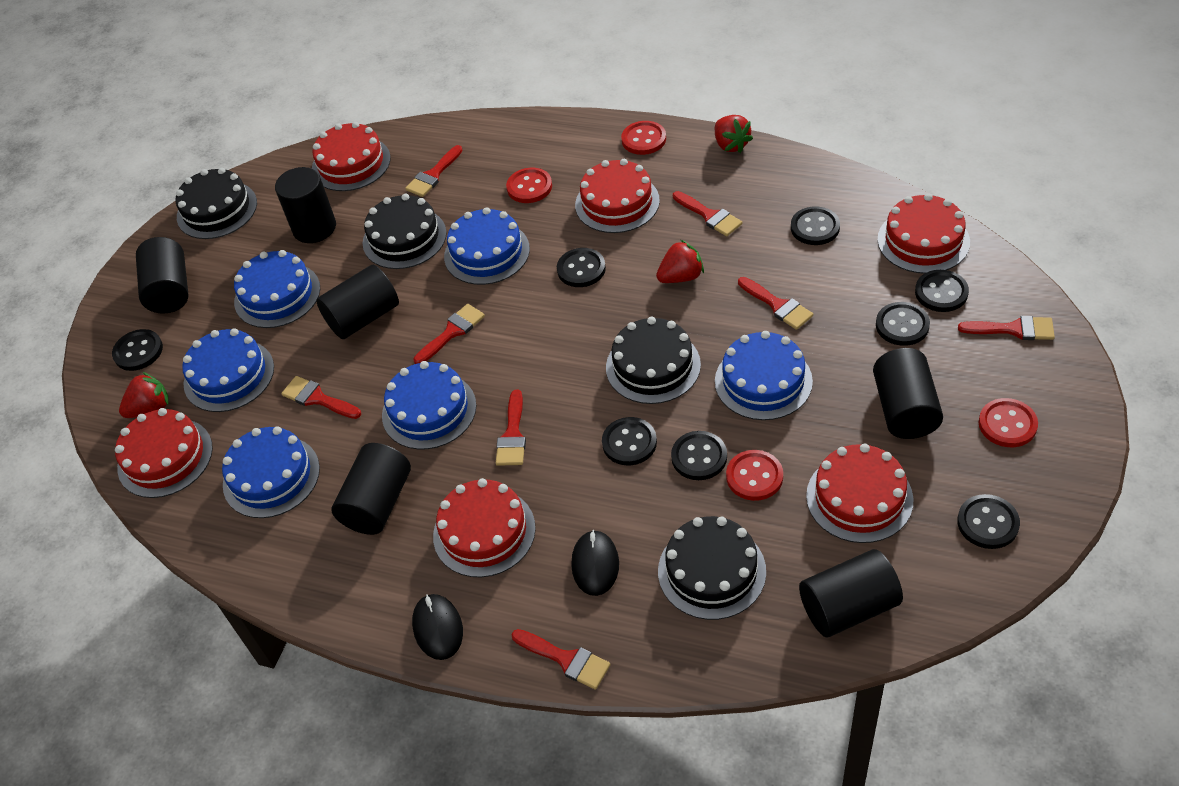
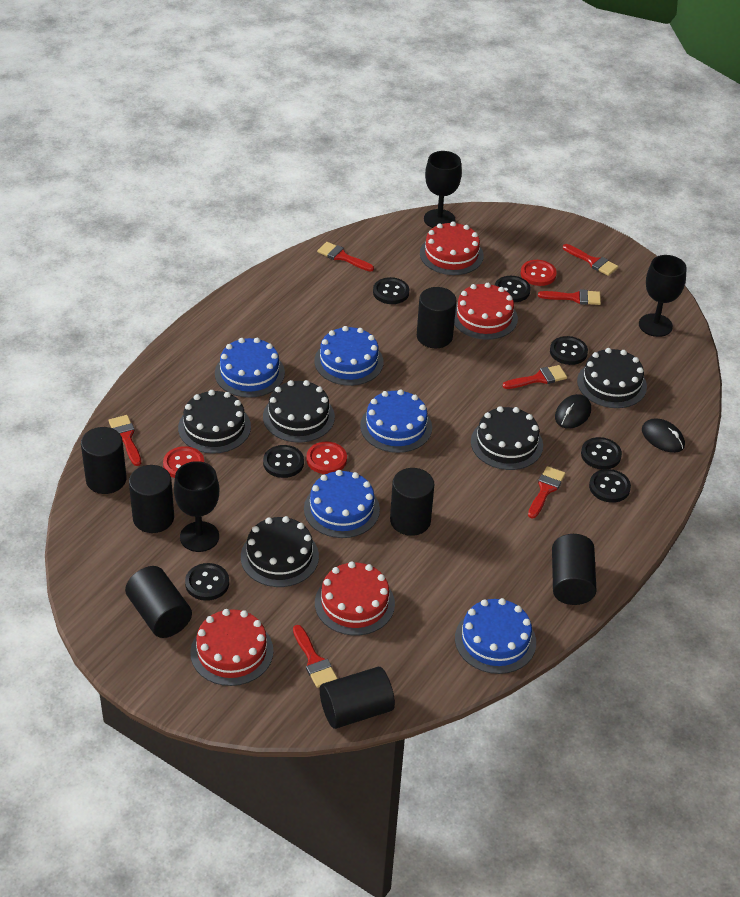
black button: [112,329,163,371] [557,248,606,287] [602,417,657,465] [671,431,727,480] [791,206,840,245] [876,302,930,346] [915,270,969,312] [957,494,1020,549] = 8 -> [185,563,229,601] [263,445,304,478] [373,277,409,304] [495,276,531,302] [550,336,588,365] [581,437,622,470] [589,469,631,503] = 7
black cake: [176,168,257,239] [363,194,447,269] [606,317,701,404] [658,516,766,620] = 4 -> [178,390,251,454] [241,516,319,587] [263,380,335,443] [471,406,543,470] [577,348,647,408] = 5
black cylinder: [136,237,189,314] [275,167,336,243] [316,265,399,339] [331,443,411,535] [799,549,903,637] [873,348,943,439] = 6 -> [81,427,127,494] [125,566,192,638] [129,465,174,533] [320,667,395,729] [390,468,434,536] [417,287,457,348] [552,534,597,605] = 7
black goblet: none = 0 -> [174,461,219,552] [424,151,462,228] [639,255,687,337] = 3
blue cake: [182,328,274,412] [222,426,320,518] [234,250,320,328] [382,361,476,449] [444,207,530,285] [715,331,813,420] = 6 -> [215,338,285,398] [304,470,380,538] [314,326,383,386] [360,389,432,453] [455,598,536,674] = 5
red brush: [281,376,361,419] [405,145,463,197] [413,304,485,364] [496,390,526,466] [512,629,611,690] [673,191,742,236] [738,277,813,330] [958,316,1055,340] = 8 -> [109,415,141,466] [293,625,338,688] [317,242,374,271] [503,365,567,389] [528,466,566,519] [538,289,601,305] [563,244,618,276] = 7
red button: [506,168,552,203] [621,121,666,155] [726,450,783,501] [979,398,1038,447] = 4 -> [163,446,204,478] [306,442,347,474] [521,260,557,286] = 3
red cake: [115,408,213,498] [312,122,391,191] [433,478,536,577] [575,159,660,233] [806,443,914,543] [878,193,970,274] = 6 -> [190,609,274,686] [315,561,395,635] [420,221,484,275] [454,283,518,340] = 4
red strawberry: [119,372,168,418] [656,240,704,283] [715,115,753,153] = 3 -> none = 0

